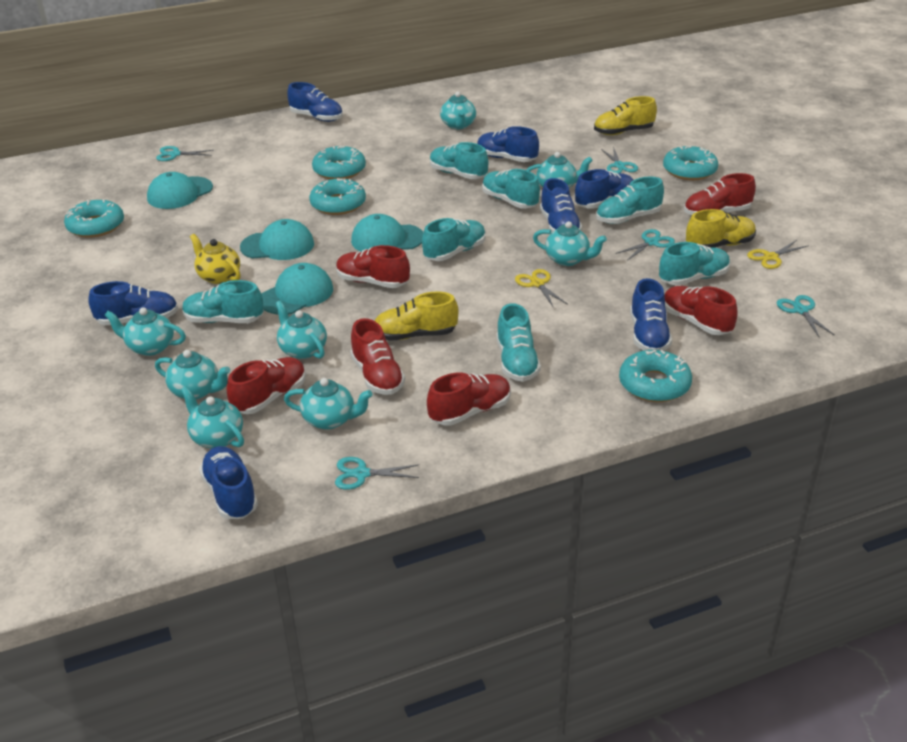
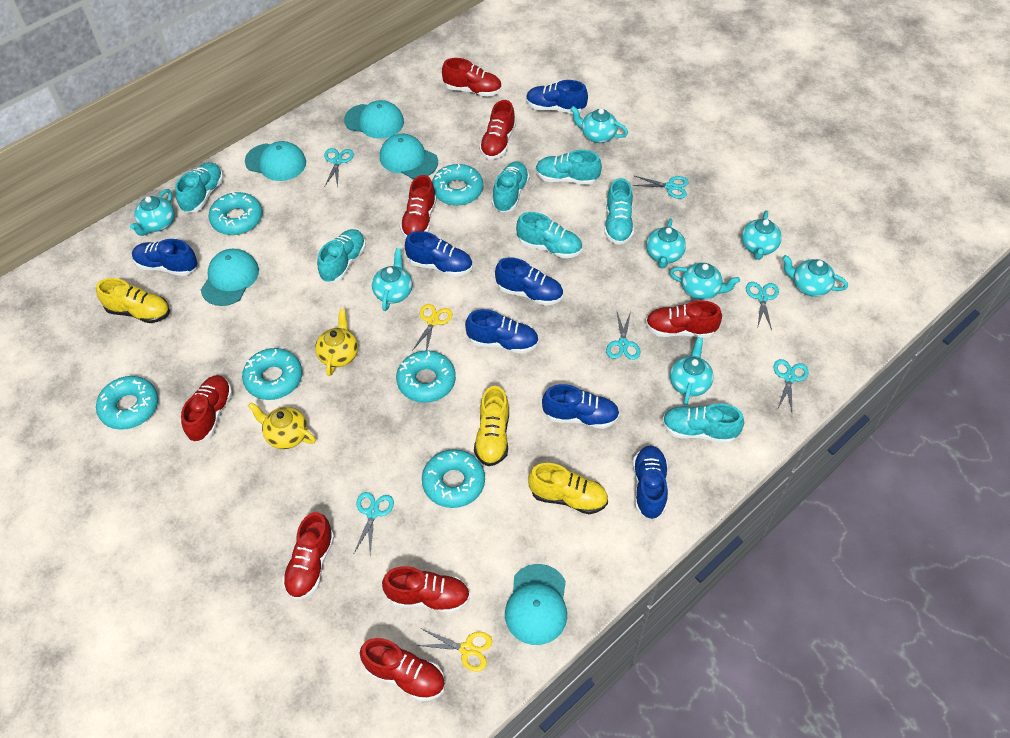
red shoe: [227,357,306,414] [336,245,410,288] [350,318,405,395] [427,373,511,426] [664,286,737,335] [684,173,756,215] = 6 -> [181,375,232,442] [282,512,334,600] [360,638,445,702] [382,566,470,614] [400,175,437,238] [442,58,502,97] [479,100,516,159] [646,300,722,338] = 8
turquoise cap: [147,172,213,209] [240,219,314,260] [261,263,333,315] [351,214,423,252] = 4 -> [201,249,259,306] [245,141,306,181] [344,100,404,139] [380,134,438,179] [505,564,567,645] = 5
turquoise donut: [64,200,124,238] [309,178,366,215] [312,146,366,179] [619,350,692,402] [663,146,718,180] = 5 -> [96,376,158,430] [209,192,263,235] [242,348,302,400] [396,350,456,403] [422,449,485,508] [432,164,483,206] = 6
turquoise scissors: [156,146,213,161] [335,457,419,490] [601,147,638,173] [616,229,675,260] [777,295,835,337] = 5 -> [324,148,354,188] [354,492,394,553] [606,311,640,360] [632,176,689,199] [746,282,779,330] [774,359,809,412] = 6
yellow teapot: [190,234,241,284] = 1 -> [248,402,316,449] [315,309,358,376] = 2

